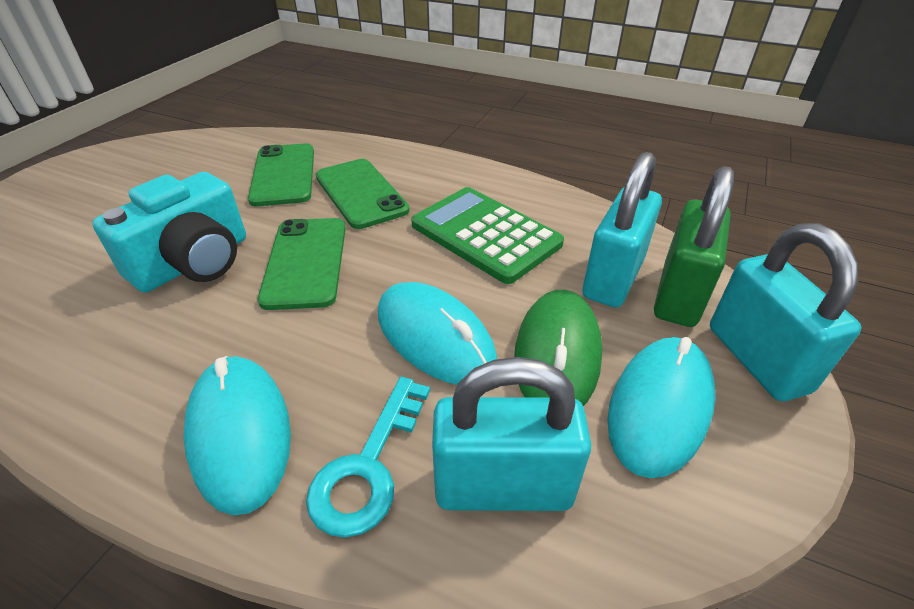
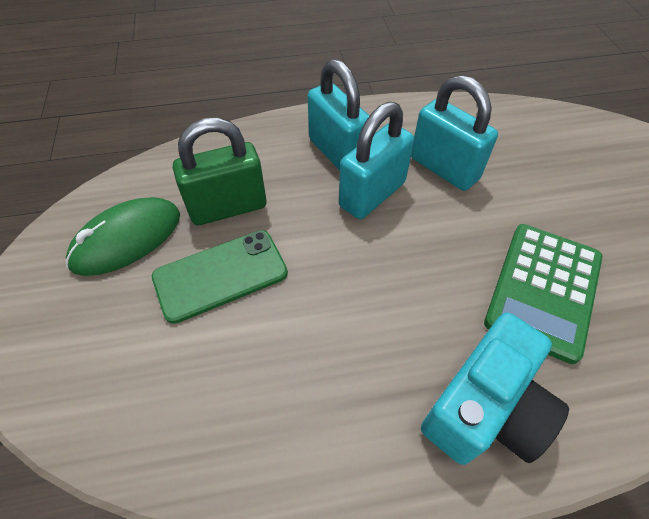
green phone: [248,143,314,206] [258,218,346,310] [316,159,410,229] = 3 -> [152,230,288,324] = 1
turquoise key: [306,377,430,538] = 1 -> none = 0
turquoise mouse: [184,356,291,516] [378,282,497,385] [607,337,715,478] = 3 -> none = 0

